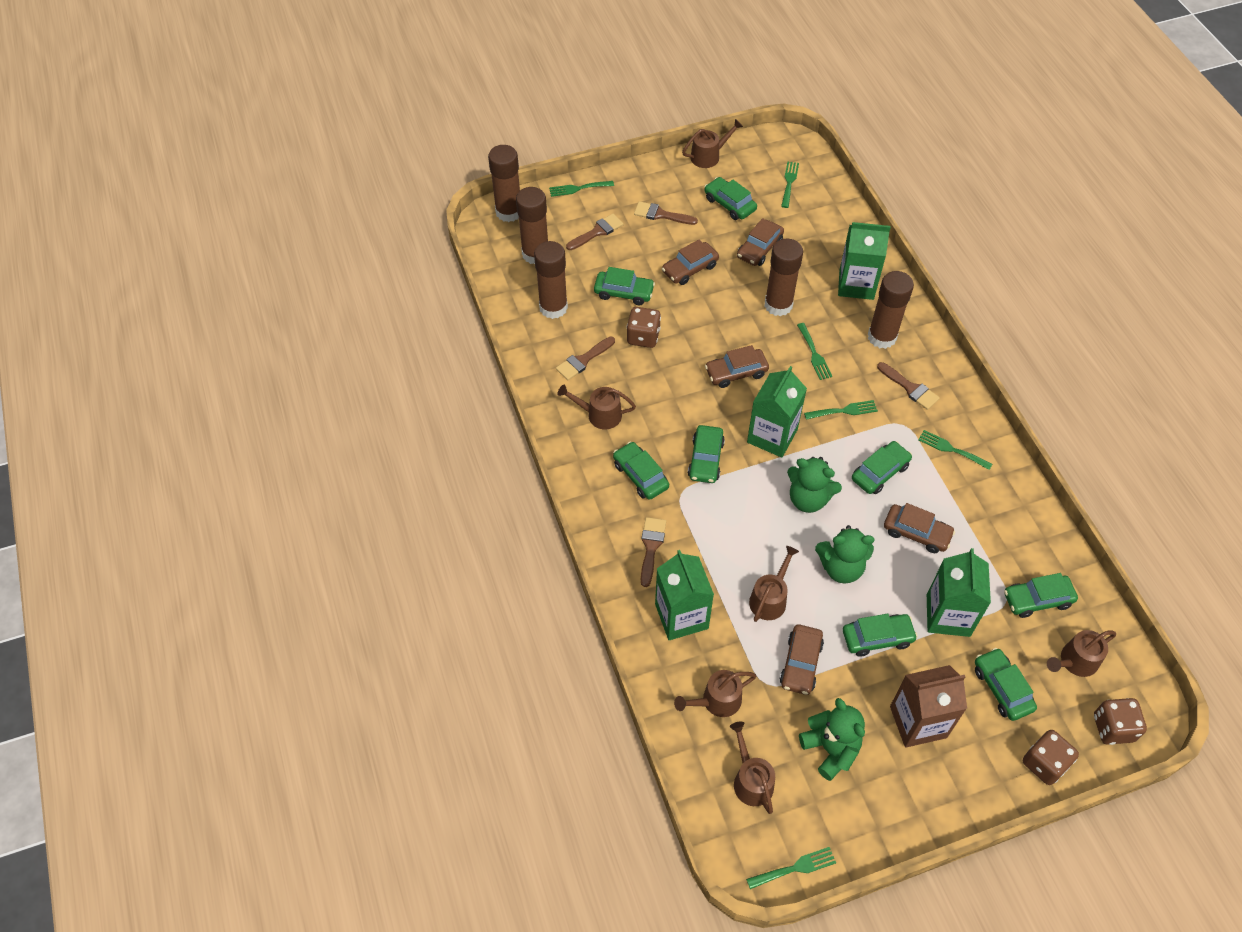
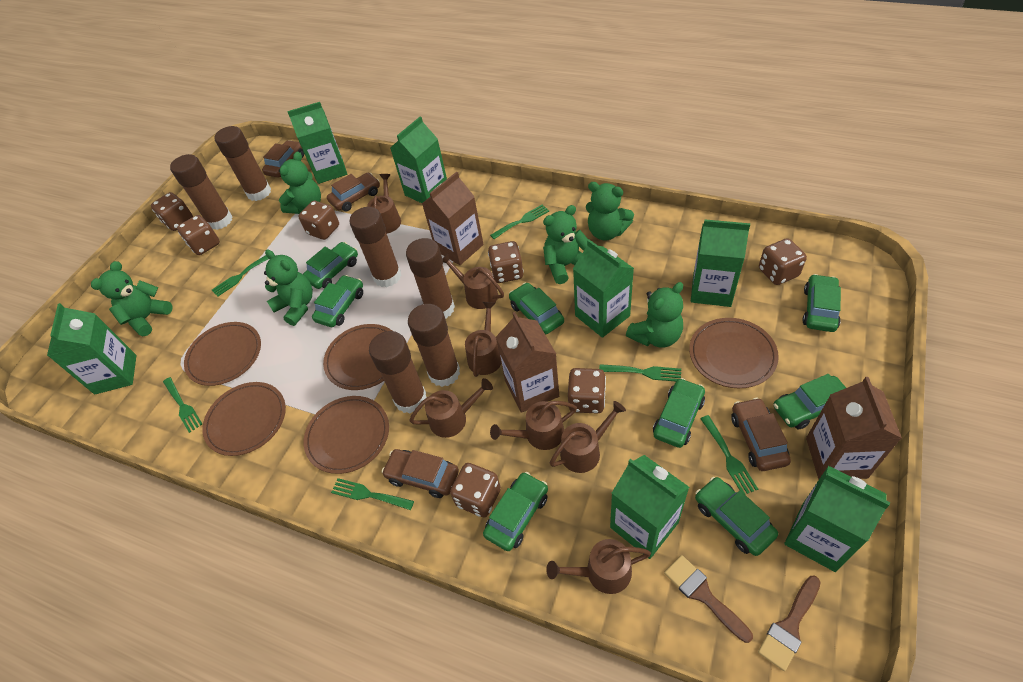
brown brush: [556,337,615,380] [566,214,624,250] [634,201,698,225] [641,517,666,587] [877,362,940,410] = 5 -> [664,555,753,643] [758,576,821,671] = 2
brown car: [662,239,719,285] [705,345,769,388] [737,218,784,266] [780,624,824,695] [884,503,955,553] = 5 -> [262,140,304,178] [327,173,380,211] [382,449,459,498] [731,398,791,471] = 4
brown carton: [890,665,967,748] = 1 -> [422,172,484,265] [496,312,559,413] [806,377,902,480] = 3
brown dice: [627,307,661,348] [1023,730,1079,785] [1094,698,1147,745] = 3 -> [151,192,193,231] [177,215,220,255] [298,201,339,240] [450,463,501,518] [488,241,524,283] [568,368,606,414] [759,238,807,285] = 7
brown glue stick: [488,145,520,222] [516,187,548,264] [534,241,568,319] [764,239,803,316] [868,271,914,349] = 5 -> [170,154,233,230] [215,126,271,201] [350,207,401,287] [369,331,427,414] [406,238,455,319] [408,304,460,387] = 6
brown plate: none = 0 -> [184,322,261,386] [202,382,286,456] [304,396,389,474] [323,324,392,390] [689,318,779,388] = 5
brown watering can: [557,384,636,430] [674,670,757,717] [682,119,743,168] [730,722,775,814] [749,546,799,622] [1047,630,1116,677] = 6 -> [367,174,401,233] [409,378,493,438] [442,254,504,309] [465,302,501,377] [490,401,577,450] [546,539,651,594] [550,401,626,473] = 7
green carton: [655,550,714,640] [747,366,807,457] [838,222,891,300] [927,548,991,637] = 4 -> [47,303,137,395] [287,102,347,184] [390,116,447,203] [573,239,634,338] [610,455,689,559] [691,219,750,307] [784,466,890,572] = 7
green teddy bear: [787,457,842,513] [799,698,865,781] [815,525,874,584] = 3 -> [91,261,173,336] [264,249,313,326] [279,152,321,214] [543,205,588,284] [586,182,634,241] [626,282,683,348] = 6

